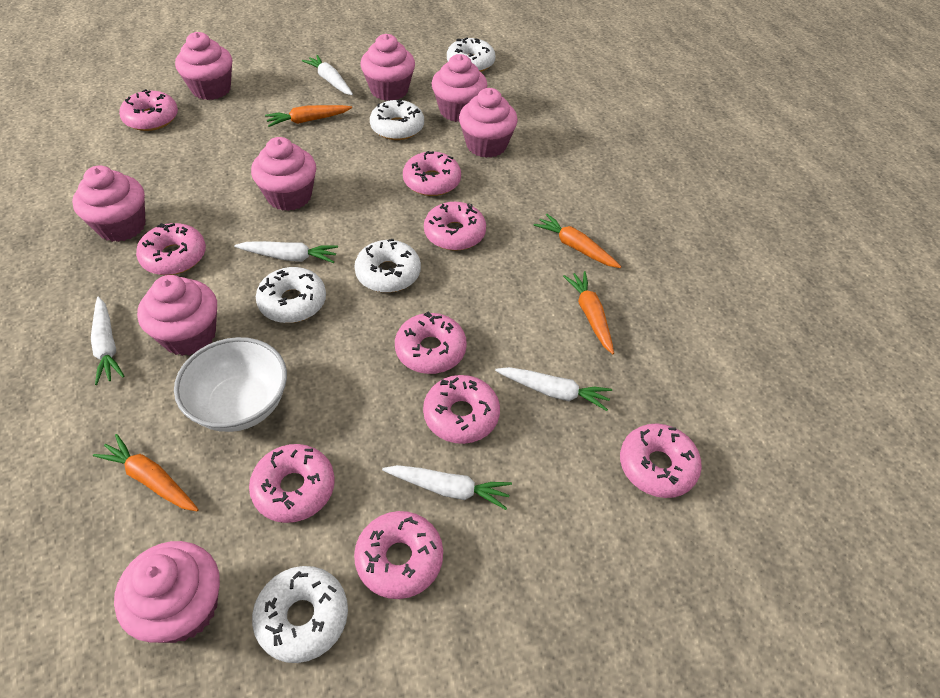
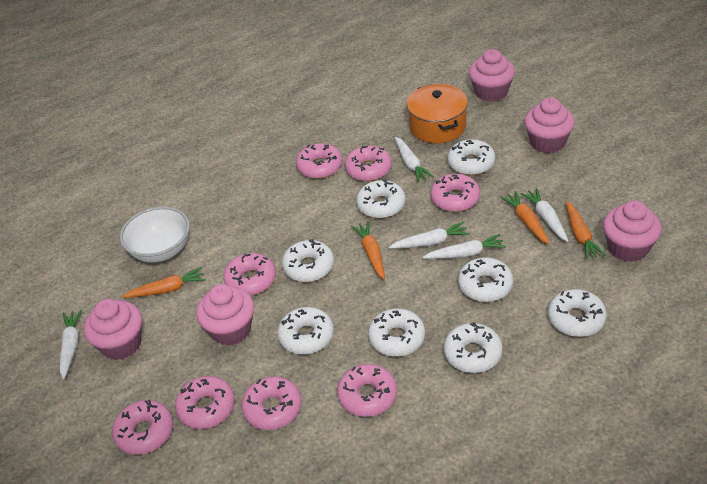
orange pot: none = 0 -> [407,84,468,143] = 1
pink cupcake: [72,165,145,242] [114,541,220,643] [137,275,217,356] [175,32,232,100] [251,137,316,211] [360,34,415,101] [432,54,487,122] [459,88,518,158] = 8 -> [84,299,142,360] [196,284,254,346] [469,49,515,102] [525,98,575,153] [603,201,661,262] = 5
pink donut: [119,89,178,131] [136,223,206,275] [249,444,335,523] [354,511,443,599] [395,312,467,374] [403,151,461,196] [423,375,500,444] [424,202,486,251] [620,424,702,498] = 9 -> [112,400,173,455] [175,376,235,429] [223,253,276,295] [241,376,302,430] [296,143,342,179] [337,364,397,417] [345,146,392,181] [430,174,480,212] = 8
white donut: [252,566,348,663] [256,267,326,323] [354,239,421,293] [370,100,424,140] [447,38,495,72] = 5 -> [277,307,334,354] [282,239,334,282] [356,179,406,218] [368,308,425,357] [444,322,503,373] [447,139,495,175] [458,257,513,302] [548,289,607,337] = 8

